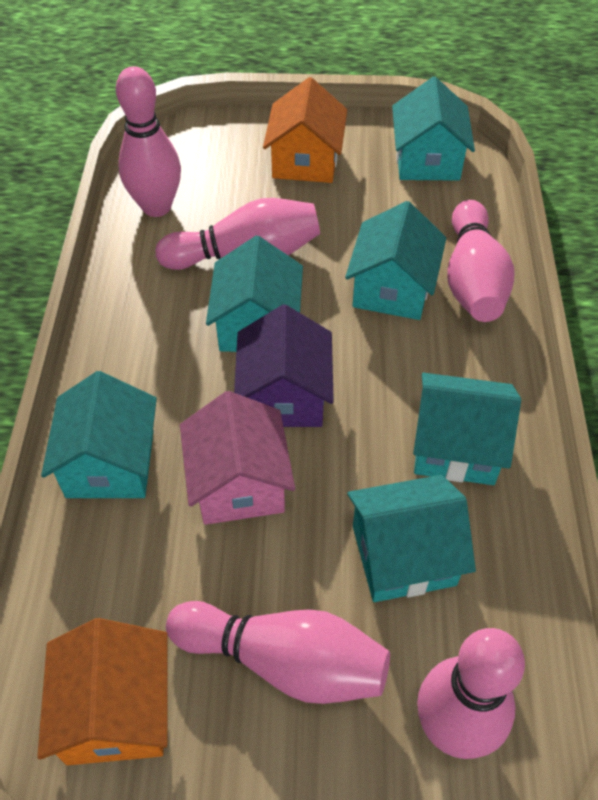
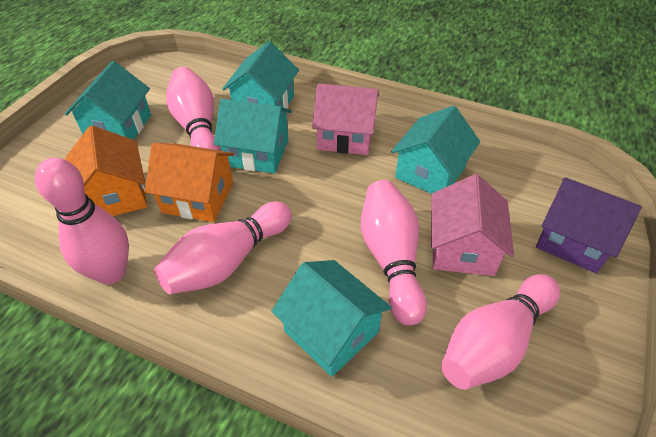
pink house: [180,391,295,525] = 1 -> [312,83,379,155] [431,174,514,276] = 2
turquoise house: [41,371,157,498] [206,236,303,352] [345,201,446,320] [347,475,476,602] [392,77,475,181] [413,373,521,485] = 6 -> [65,61,151,140] [214,99,292,174] [222,41,299,109] [271,260,392,377] [391,106,480,194] = 5

